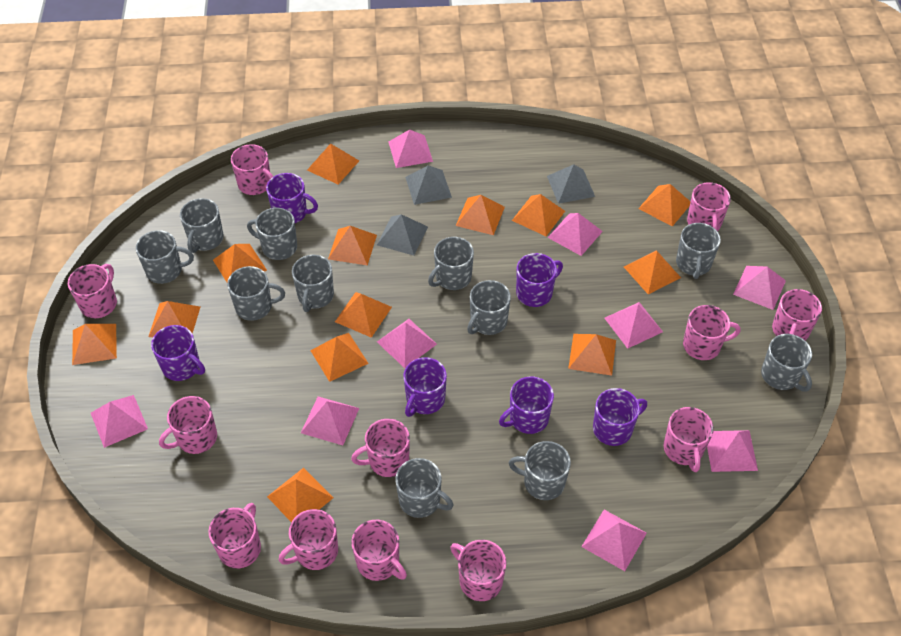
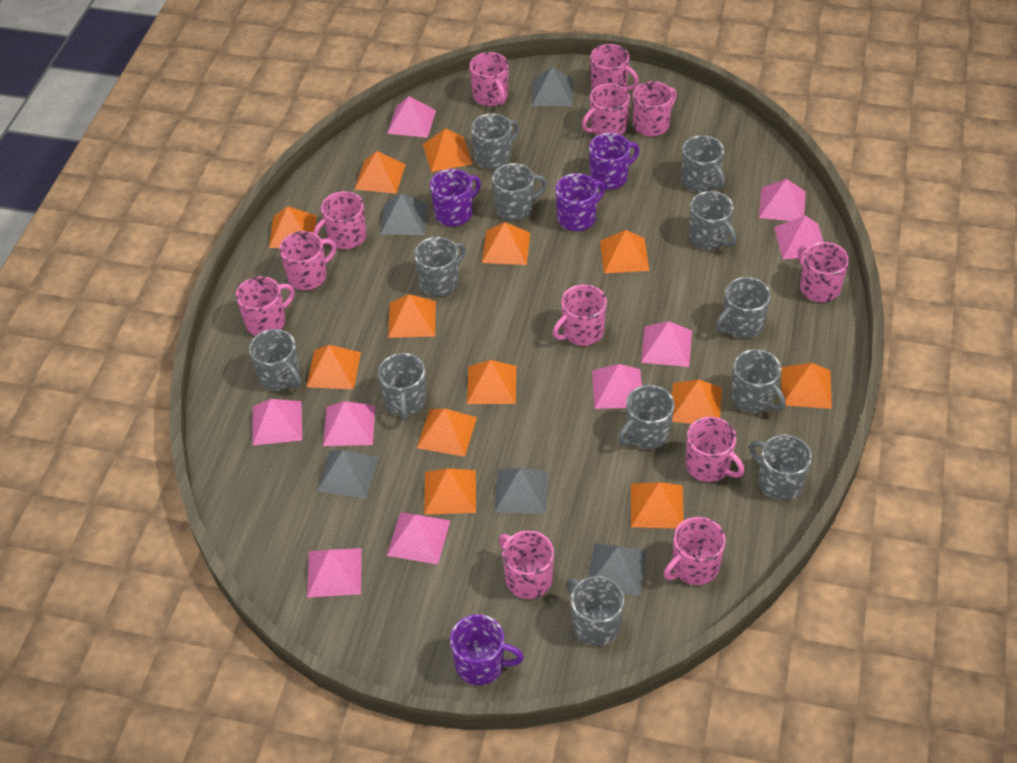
grey mug: [136,230,194,284] [180,198,224,253] [227,266,285,321] [247,208,297,260] [292,255,334,312] [395,458,454,518] [428,237,474,290] [467,280,511,335] [509,441,571,500] [676,223,721,279] [761,334,812,392] = 11 -> [249,329,301,391] [378,353,427,420] [414,237,466,296] [471,113,519,169] [492,163,547,221] [567,576,624,646] [618,385,674,449] [681,135,725,192] [689,191,736,250] [716,277,771,338] [731,349,786,413] [750,435,812,501] = 12
grey pyramid: [377,214,428,256] [405,166,452,205] [547,164,595,204] = 3 -> [317,450,379,498] [380,193,428,235] [494,468,548,514] [532,67,573,106] [588,543,647,596] = 5
purple mug: [151,325,205,381] [266,173,318,223] [403,357,447,417] [499,376,554,434] [516,253,563,307] [593,388,647,446] = 6 -> [430,169,481,226] [450,614,524,685] [556,173,605,231] [589,133,640,190] = 4

